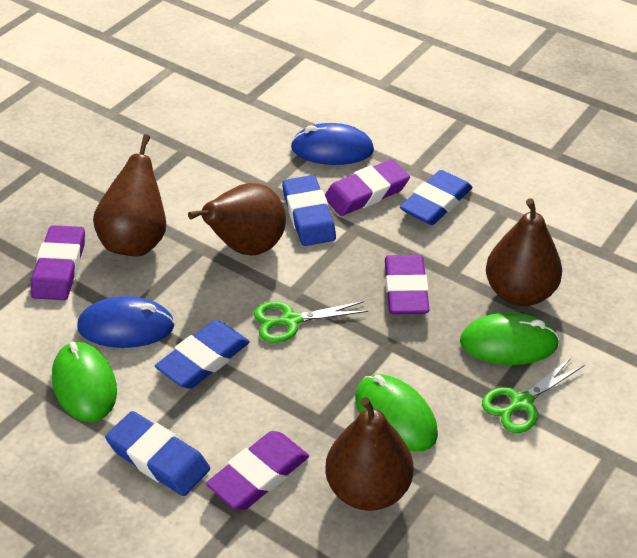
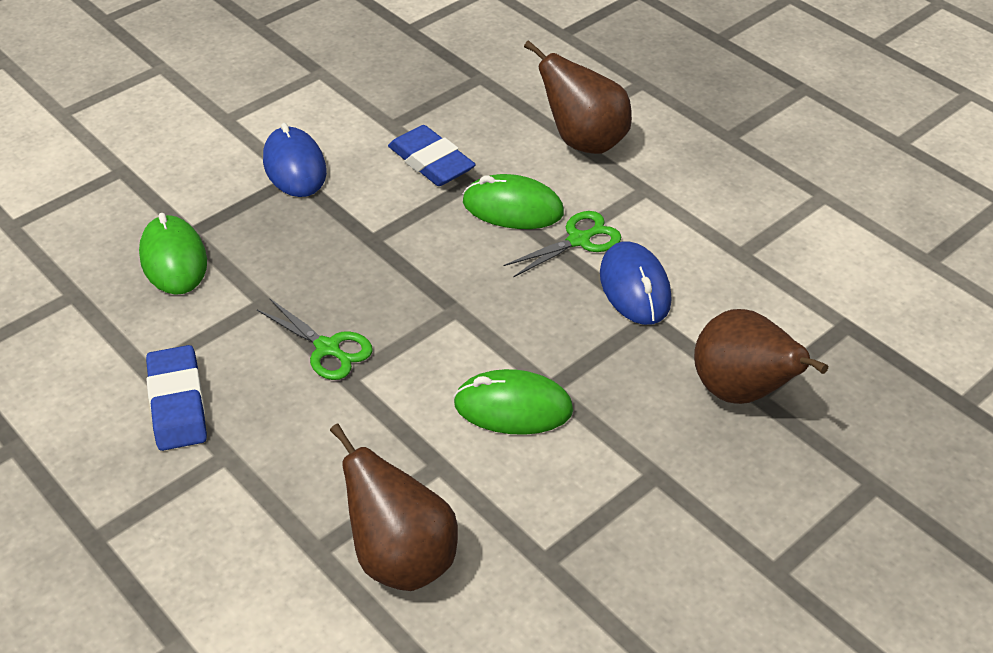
blue eraser: [105,411,210,496] [155,320,250,389] [282,175,336,246] [400,170,472,225] = 4 -> [146,345,207,451] [388,125,476,186] = 2
brown pear: [93,134,166,257] [188,183,286,256] [325,397,413,511] [486,198,562,306] = 4 -> [330,424,458,591] [524,40,632,154] [694,309,828,404] = 3
purple eraser: [31,225,85,300] [206,431,309,510] [325,159,410,216] [385,255,429,314] = 4 -> none = 0

